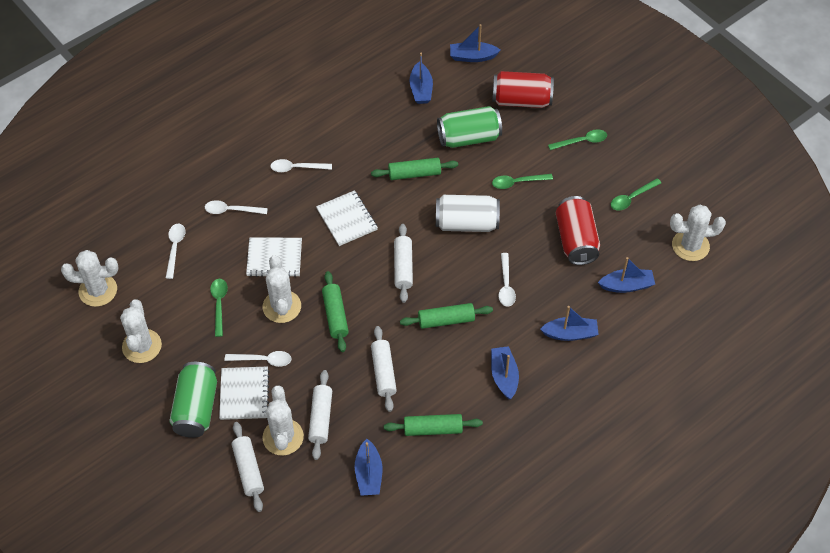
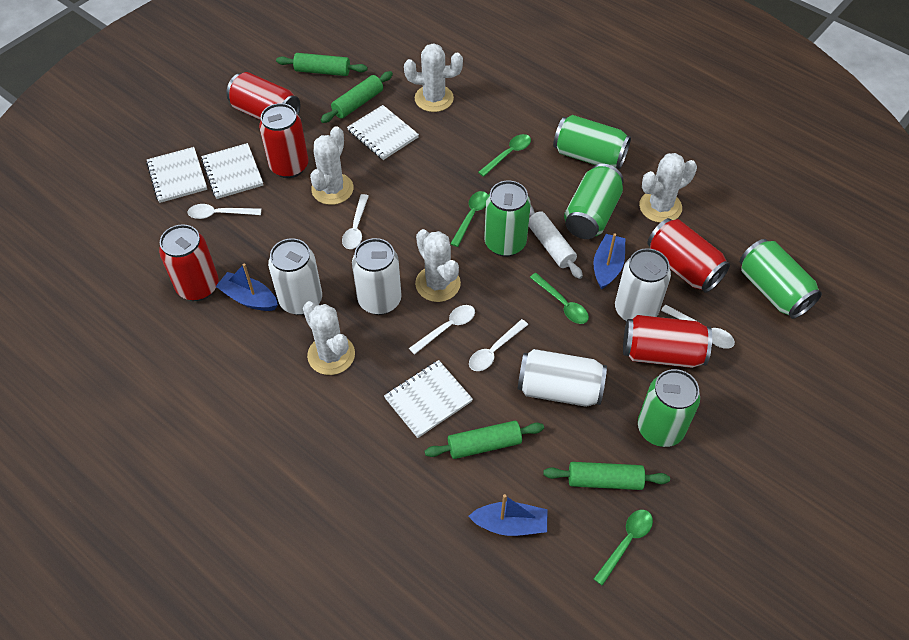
blue boat: [354,439,382,496] [409,53,433,104] [450,24,501,62] [491,346,519,399] [540,306,599,341] [598,257,655,293] = 6 -> [215,263,278,311] [468,494,547,536] [593,233,625,289] = 3
green can: [169,362,217,438] [437,106,502,148] = 2 -> [484,181,531,257] [553,115,631,169] [564,164,624,239] [638,369,700,447] [740,239,822,319] = 5
red can: [492,71,554,108] [556,196,600,265] = 2 -> [159,224,219,301] [226,72,300,120] [259,103,308,178] [623,315,712,368] [647,218,730,293] = 5
white can: [436,195,500,232] = 1 -> [268,238,322,315] [352,238,402,315] [518,349,607,407] [615,248,671,321] = 4
white notebook: [219,366,270,420] [246,237,302,277] [316,190,378,246] = 3 -> [146,147,207,203] [201,143,263,199] [347,105,419,160] [384,360,473,438] = 4
white rolling pin: [232,422,264,512] [308,370,332,460] [371,326,397,412] [394,224,413,303] = 4 -> [529,205,583,279] = 1

